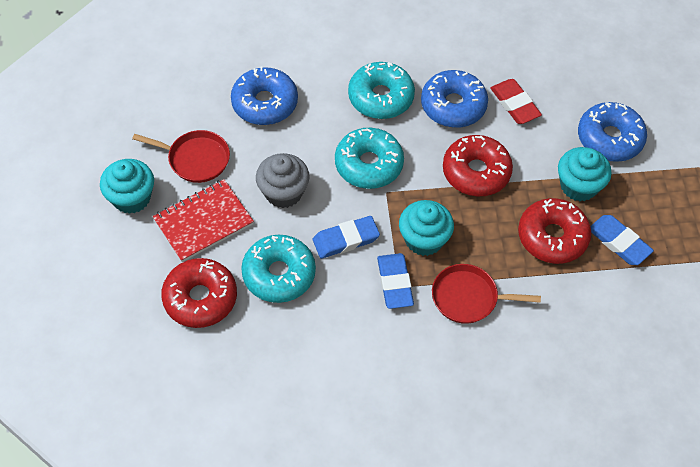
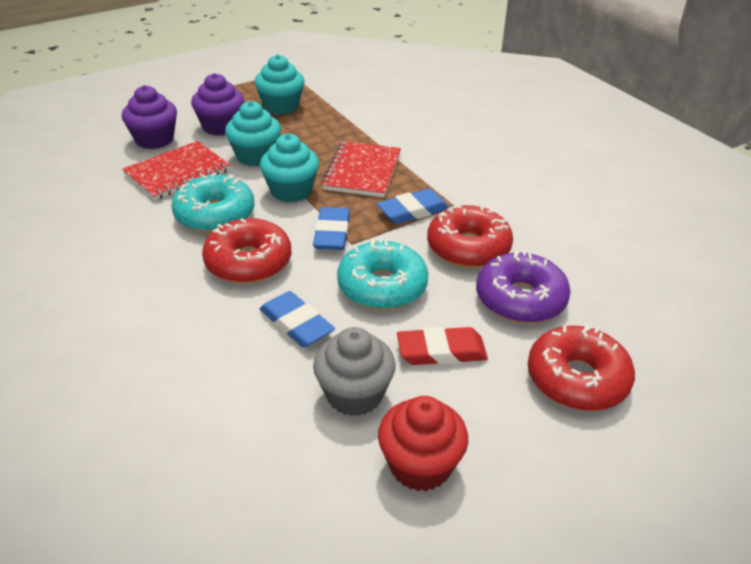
blue donut: [231,66,298,125] [421,70,488,128] [578,102,647,162] = 3 -> none = 0
purple cupcake: none = 0 -> [122,85,177,149] [191,73,244,136] = 2
purple donut: none = 0 -> [476,250,571,323] = 1
red cupcake: none = 0 -> [378,396,468,491] = 1
red notebook: [153,179,254,262] = 1 -> [122,141,231,200] [321,141,401,197] = 2
red pan: [132,130,230,183] [432,264,541,324] = 2 -> none = 0
turquoise donut: [241,235,316,303] [335,128,404,189] [348,62,415,119] = 3 -> [171,173,254,233] [337,238,429,310] = 2

